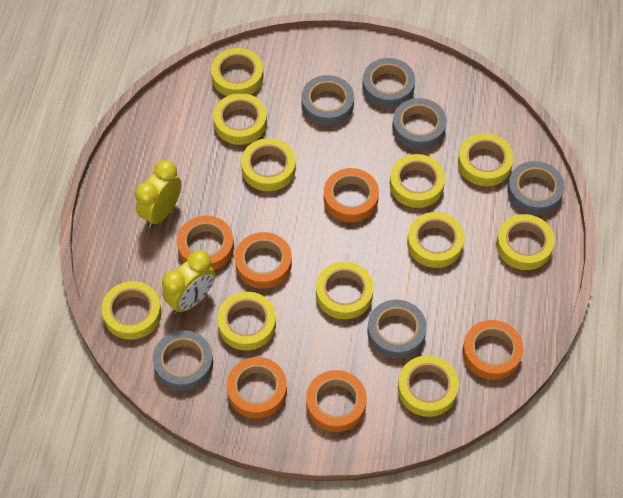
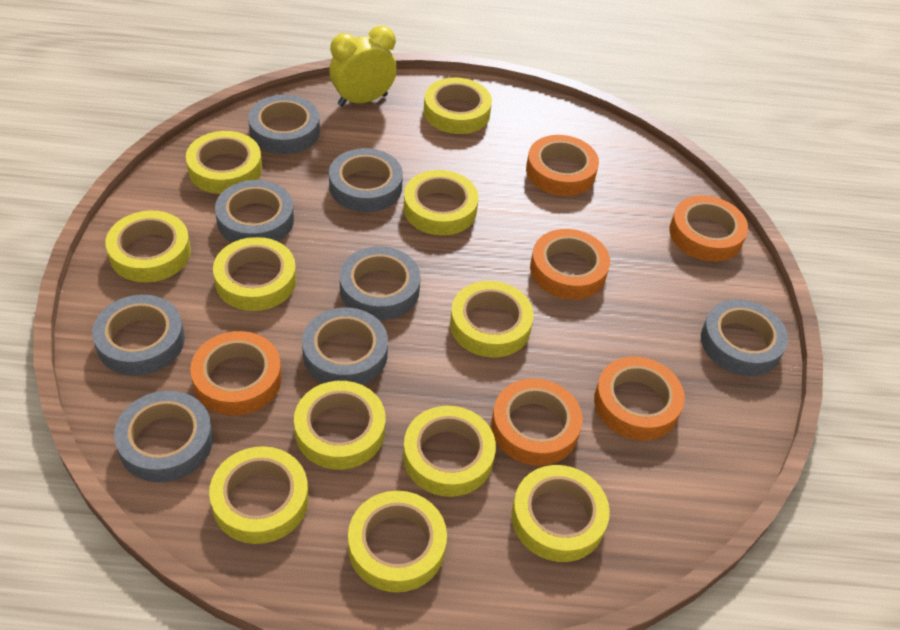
grey tape: [153,330,213,391] [301,75,354,126] [362,58,415,108] [367,300,427,359] [392,98,447,150] [507,161,565,215] = 6 -> [92,295,185,376] [114,391,213,482] [215,180,294,243] [248,95,320,154] [302,308,388,385] [329,148,403,212] [340,246,421,320] [701,299,788,376] = 8
yellow clock: [135,160,182,228] [162,250,215,314] = 2 -> [329,26,397,106] = 1

